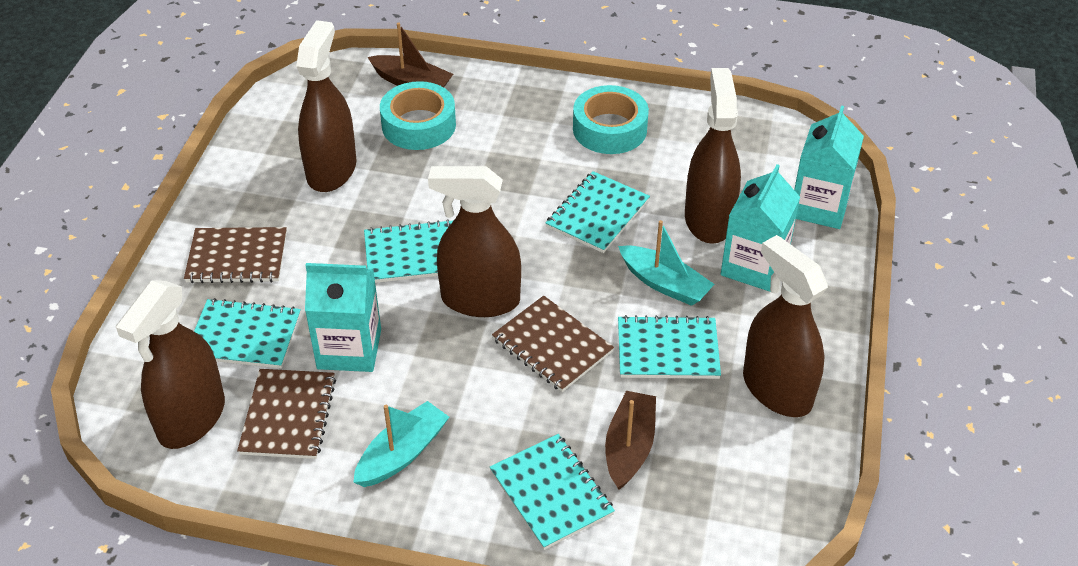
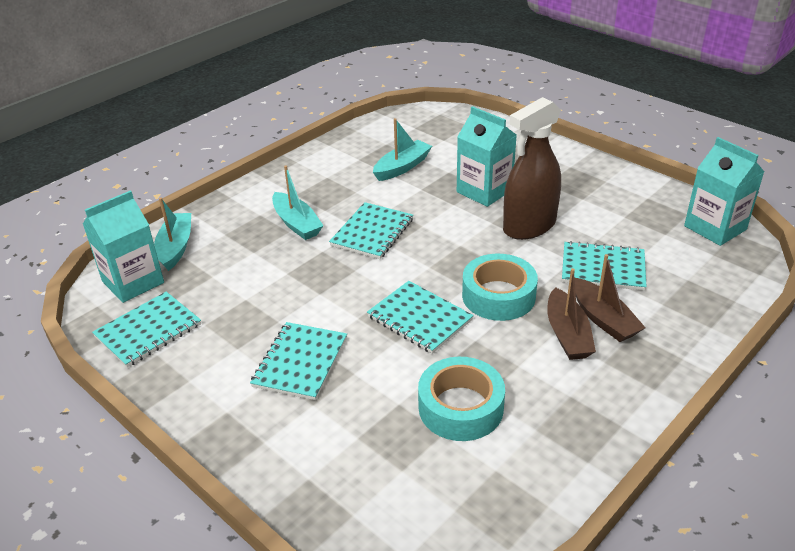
brown notebook: [184,227,287,283] [237,369,336,459] [492,296,614,392] = 3 -> none = 0
brown spray bottle: [116,281,225,449] [296,20,357,192] [428,166,521,317] [685,68,741,244] [743,235,828,417] = 5 -> [503,97,561,240] = 1
turquoise boat: [353,401,449,487] [618,220,714,306] = 2 -> [154,198,191,271] [272,165,323,240] [373,118,432,181] = 3

